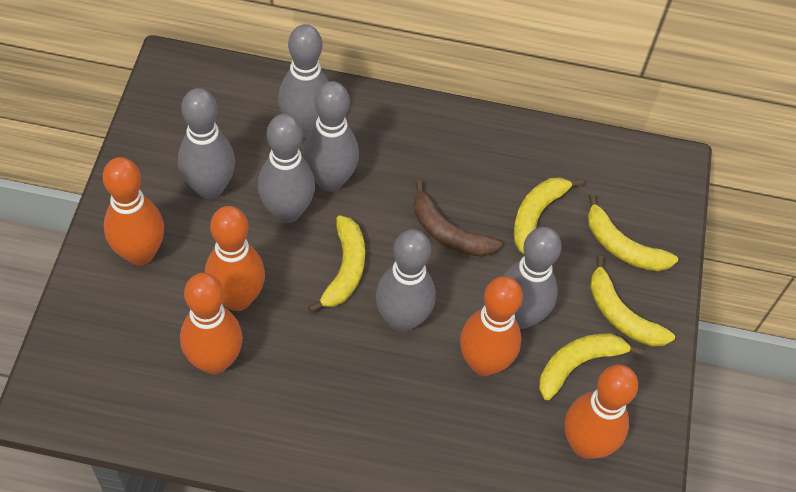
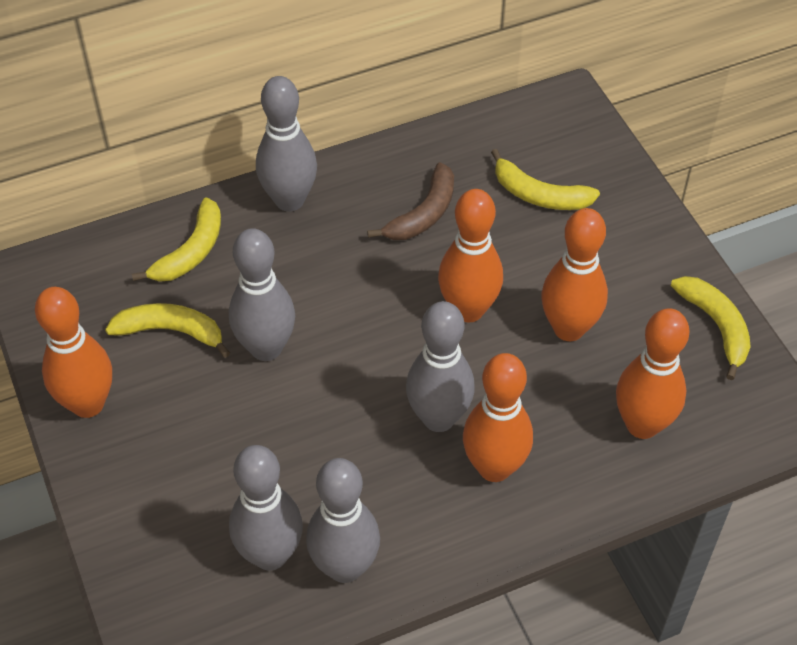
grey bowling pin: [178,88,235,199] [258,114,315,223] [278,24,329,137] [303,81,359,192] [376,229,436,332] [503,227,561,329] = 6 -> [229,228,295,361] [229,445,303,571] [256,76,317,212] [306,458,380,583] [406,301,475,432] = 5
yellow banana: [308,215,365,313] [514,177,584,254] [539,333,644,400] [588,194,678,271] [590,256,675,347] = 5 -> [105,303,230,358] [132,198,221,282] [491,149,600,210] [671,276,751,380] = 4

